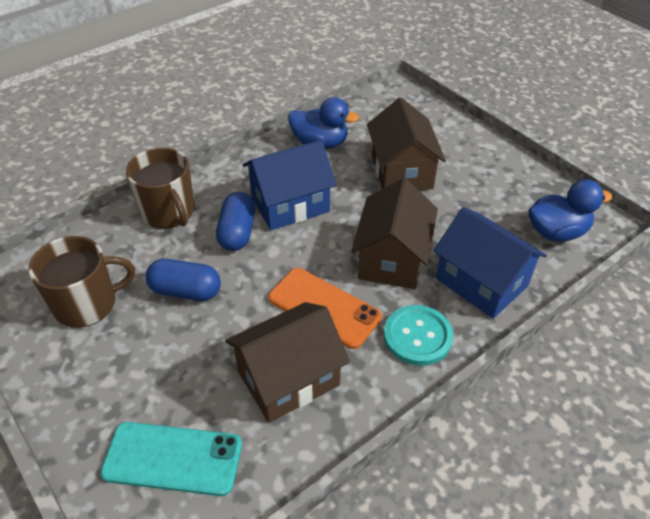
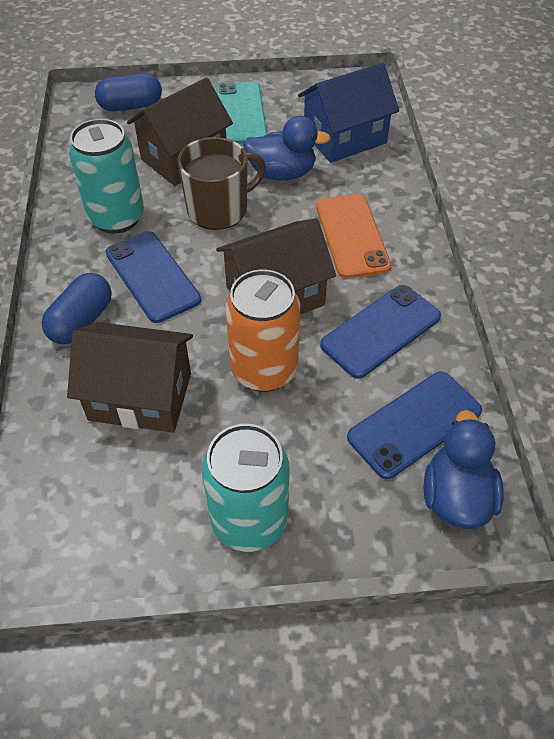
blue house: [243,140,337,230] [433,207,547,319] = 2 -> [298,63,399,163] = 1
blue phone: none = 0 -> [106,231,201,323] [320,285,441,379] [347,372,482,479] = 3
brown mug: [28,236,135,328] [126,148,195,229] = 2 -> [177,137,266,230] = 1
orange can: none = 0 -> [225,270,300,392] = 1
turquoise button: [384,305,453,366] = 1 -> none = 0
turquoise can: none = 0 -> [69,119,144,234] [202,424,290,552] = 2

